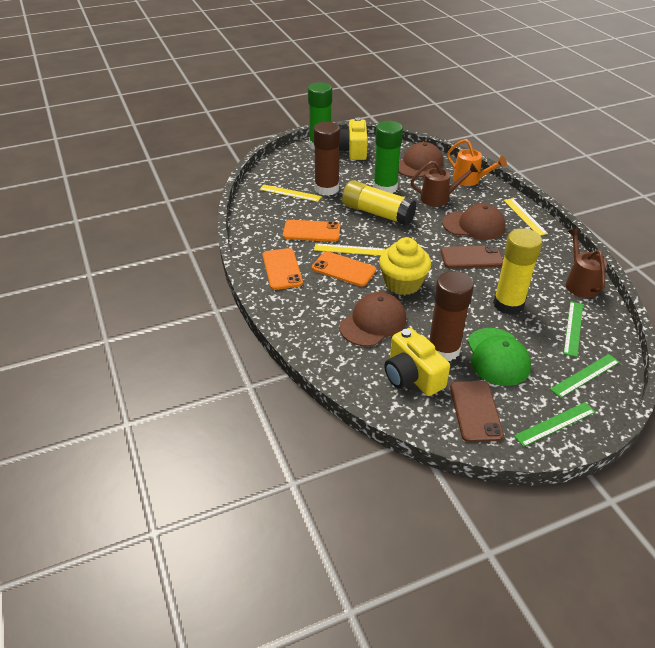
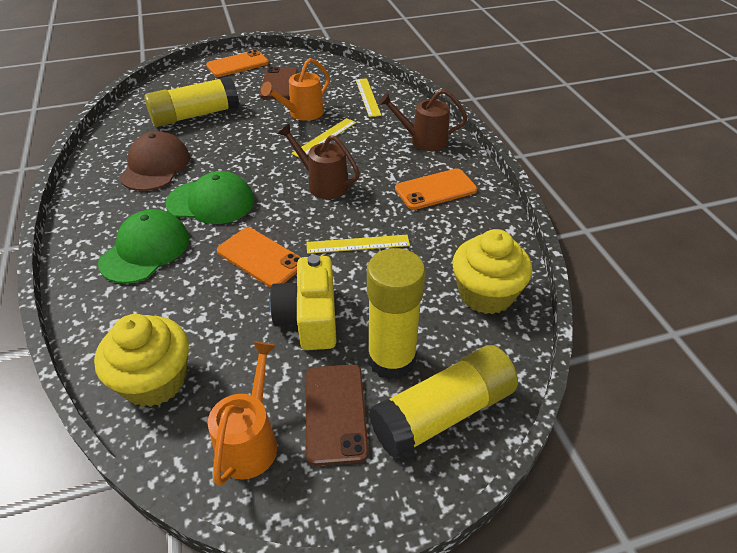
brown cap: [339,292,406,347] [398,142,444,178] [442,204,506,240] = 3 -> [119,131,190,191] = 1
brown glue stick: [313,122,340,196] [429,271,474,361] = 2 -> none = 0
green cap: [467,328,531,386] = 1 -> [98,209,189,284] [166,171,255,224] = 2
green glue stick: [308,82,332,151] [373,121,403,194] = 2 -> none = 0
green ruler: [514,402,595,447] [550,354,620,398] [563,301,583,357] = 3 -> none = 0
orange watering can: [447,139,507,186] = 1 -> [208,341,277,486] [261,58,330,121] = 2
yellow camera: [339,117,368,160] [384,328,450,396] = 2 -> [270,255,337,350] = 1
yellow cupcake: [379,237,431,295] = 1 -> [94,314,189,407] [453,229,532,314] = 2
yellow glue stick: [342,180,417,226] [493,228,542,315] = 2 -> [144,76,239,127] [367,248,425,380] [369,345,518,459] = 3

